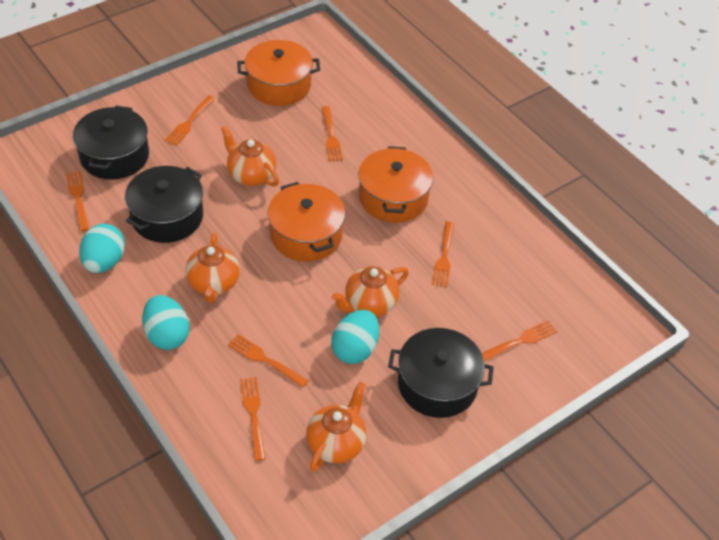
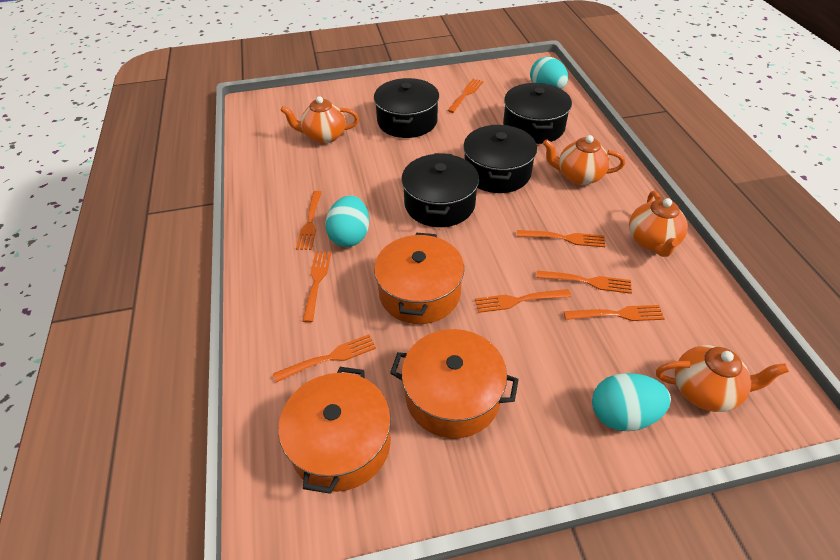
black pot: [73,106,149,180] [125,166,203,243] [388,328,494,418] = 3 -> [374,78,439,138] [401,153,479,227] [463,125,537,193] [503,83,572,144] = 4
orange fork: [66,171,89,231] [164,95,215,146] [228,334,309,388] [240,377,266,461] [322,106,343,161] [432,221,455,287] [482,320,557,362] = 7 -> [273,334,376,382] [296,191,322,250] [302,251,331,323] [447,79,484,113] [475,289,571,313] [517,230,605,247] [536,271,632,294] [564,305,665,321] = 8

